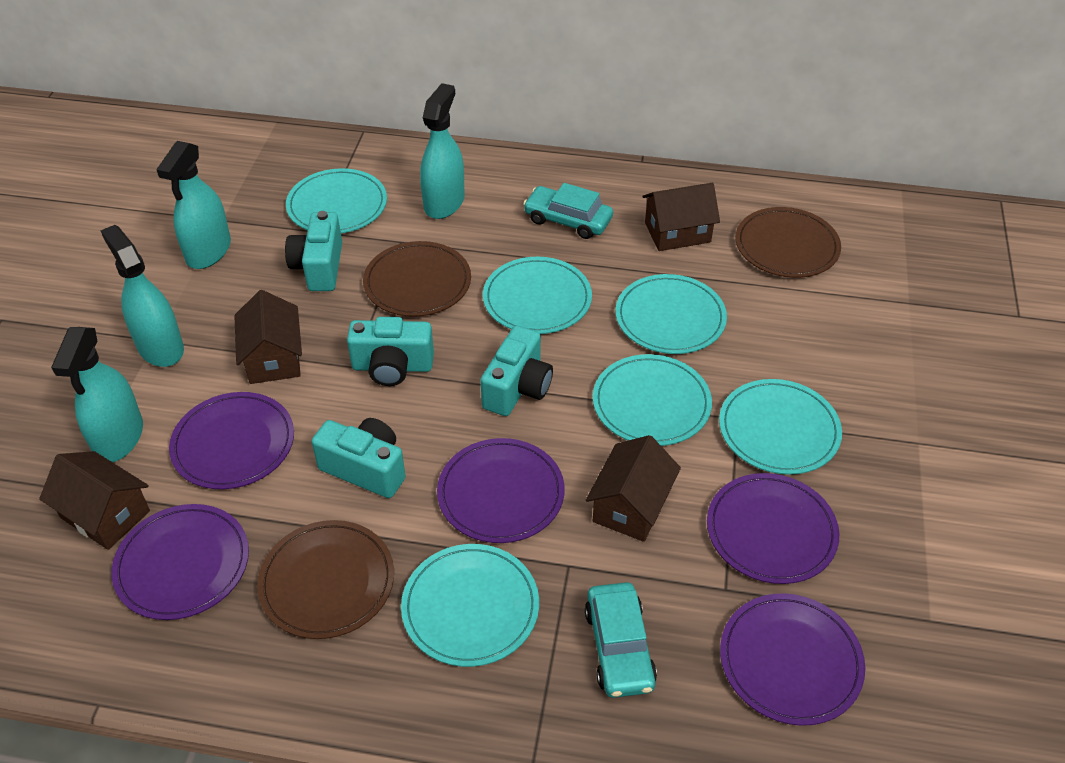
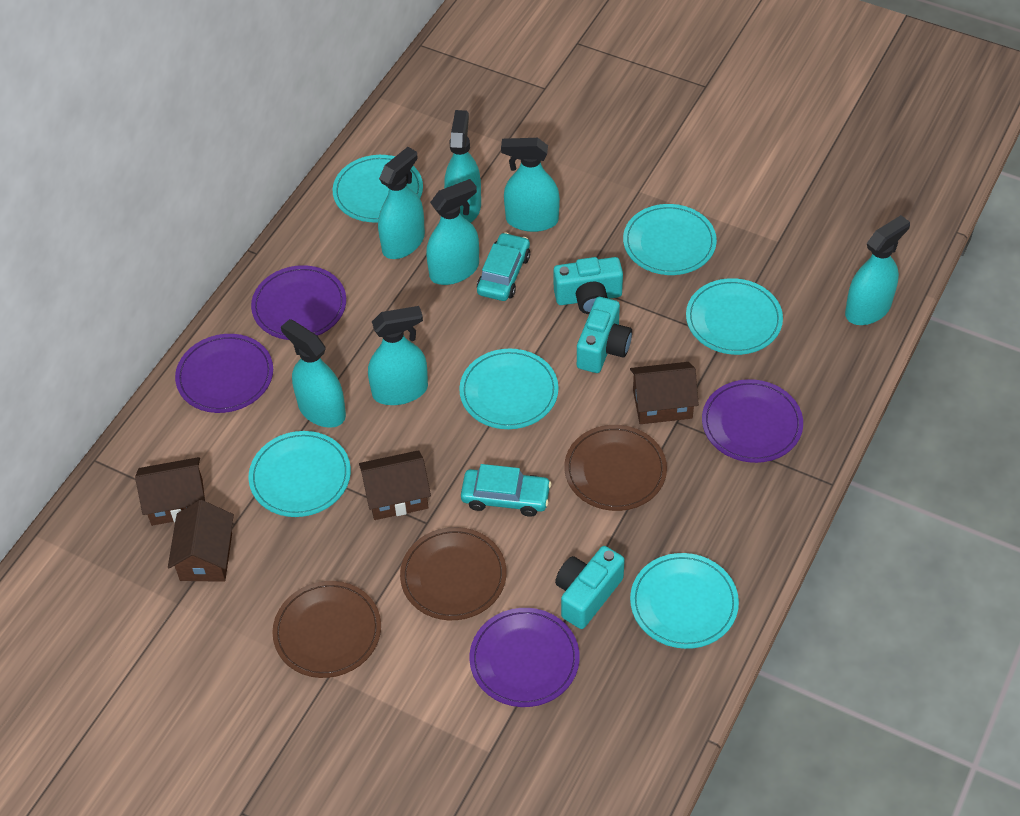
purple plate: [112,504,249,620] [169,392,294,489] [437,438,565,543] [707,473,839,584] [720,593,865,726] = 5 -> [175,334,273,413] [251,265,346,340] [470,608,580,707] [702,379,803,463] = 4
turquoise camera: [285,211,342,291] [312,418,406,498] [347,317,434,386] [480,325,553,416] = 4 -> [554,257,623,314] [555,546,625,629] [577,297,632,373] = 3
turquoise spray bottle: [51,327,143,462] [101,225,184,367] [156,141,231,269] [420,83,465,219] = 4 -> [281,319,346,428] [368,306,428,405] [378,147,425,259] [426,179,479,285] [444,110,481,223] [501,138,560,232] [845,215,910,325] = 7

